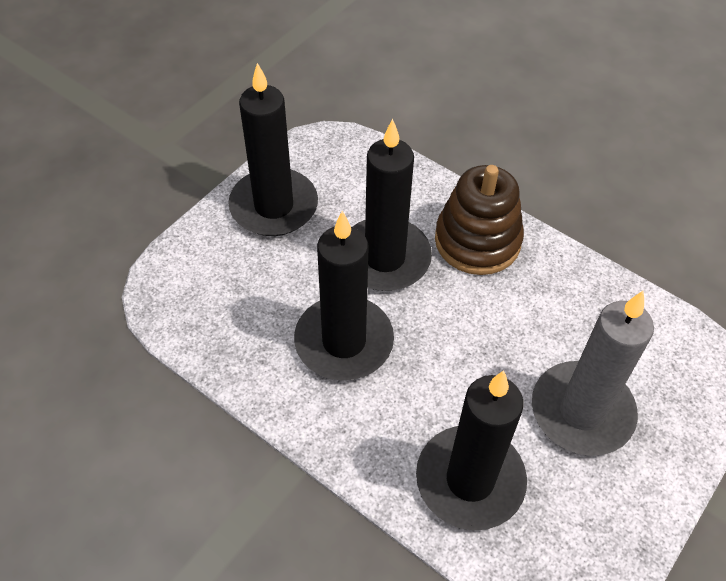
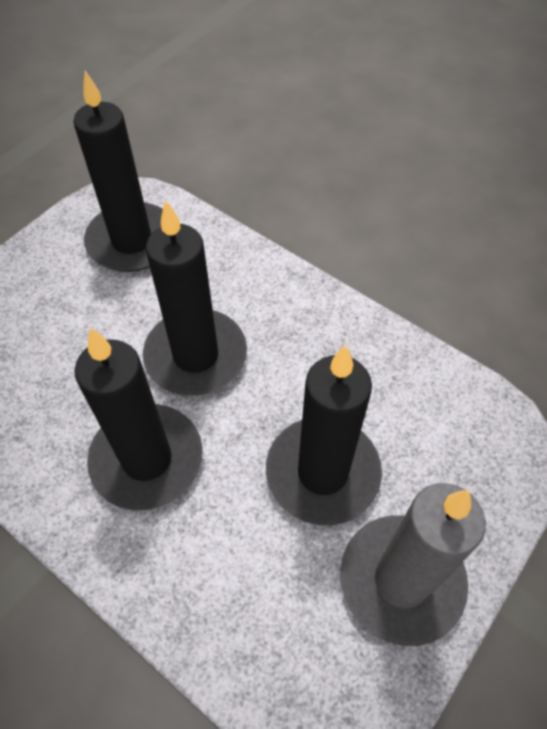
brown stacking toy: [435,165,524,275] = 1 -> none = 0

